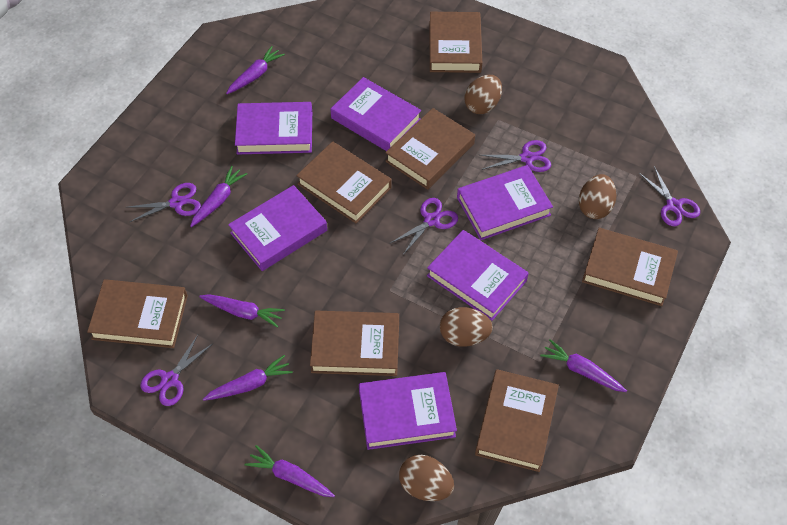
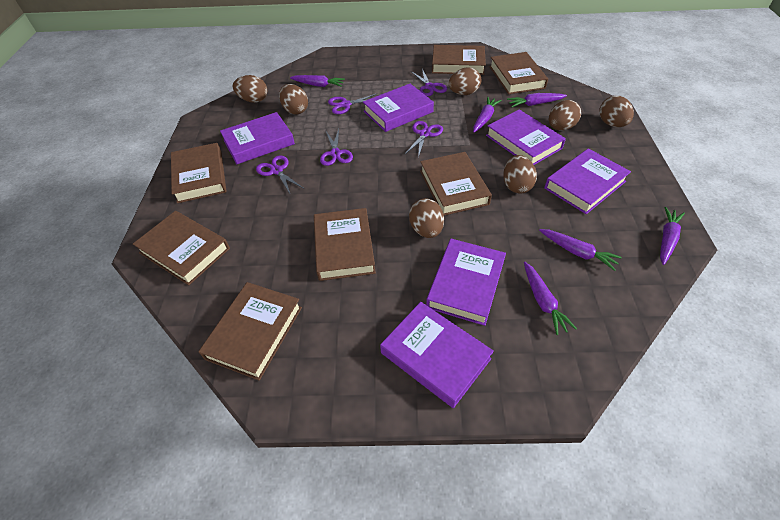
brown egg: [399,455,454,501] [440,307,493,347] [464,75,502,114] [579,174,617,219] = 4 -> [233,75,267,103] [279,84,308,115] [409,198,444,238] [449,67,481,95] [503,155,537,194] [549,100,581,130] [599,96,634,127] = 7

